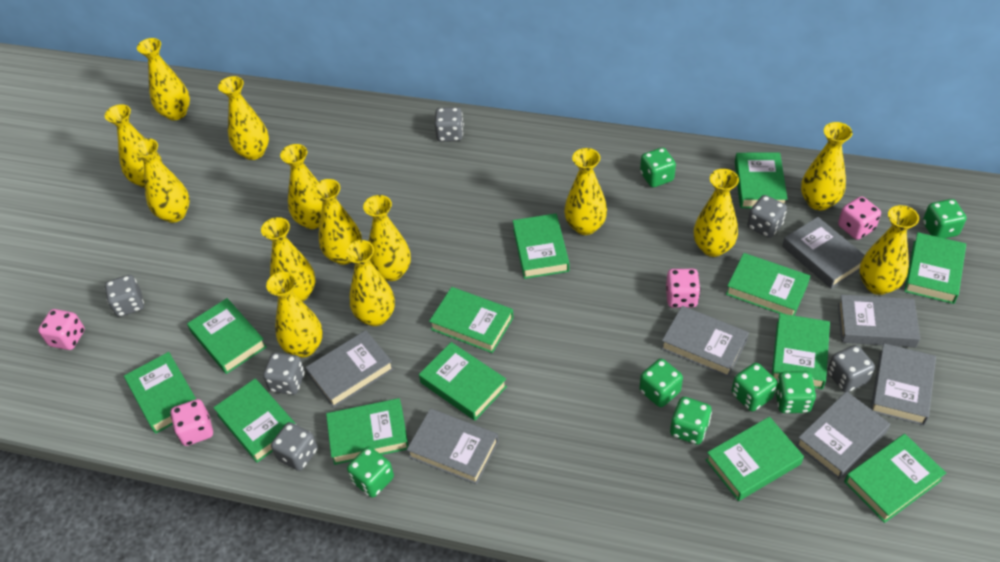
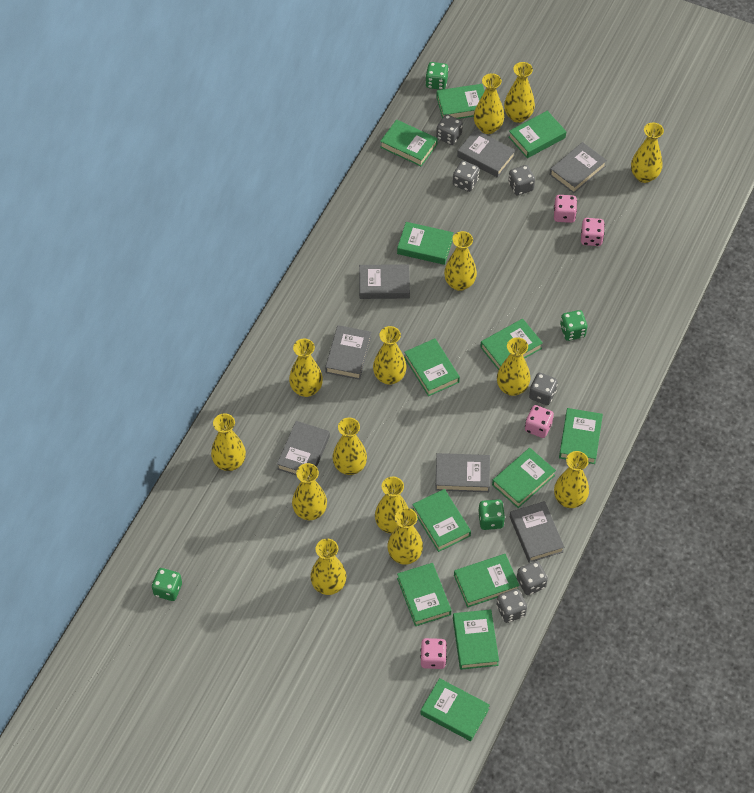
green dice: [347,447,394,497] [639,359,683,407] [640,147,676,187] [670,397,712,445] [731,363,777,412] [775,371,816,413] [923,199,967,238] = 7 -> [152,568,182,601] [425,62,449,90] [478,499,505,530] [560,310,587,341] = 4

